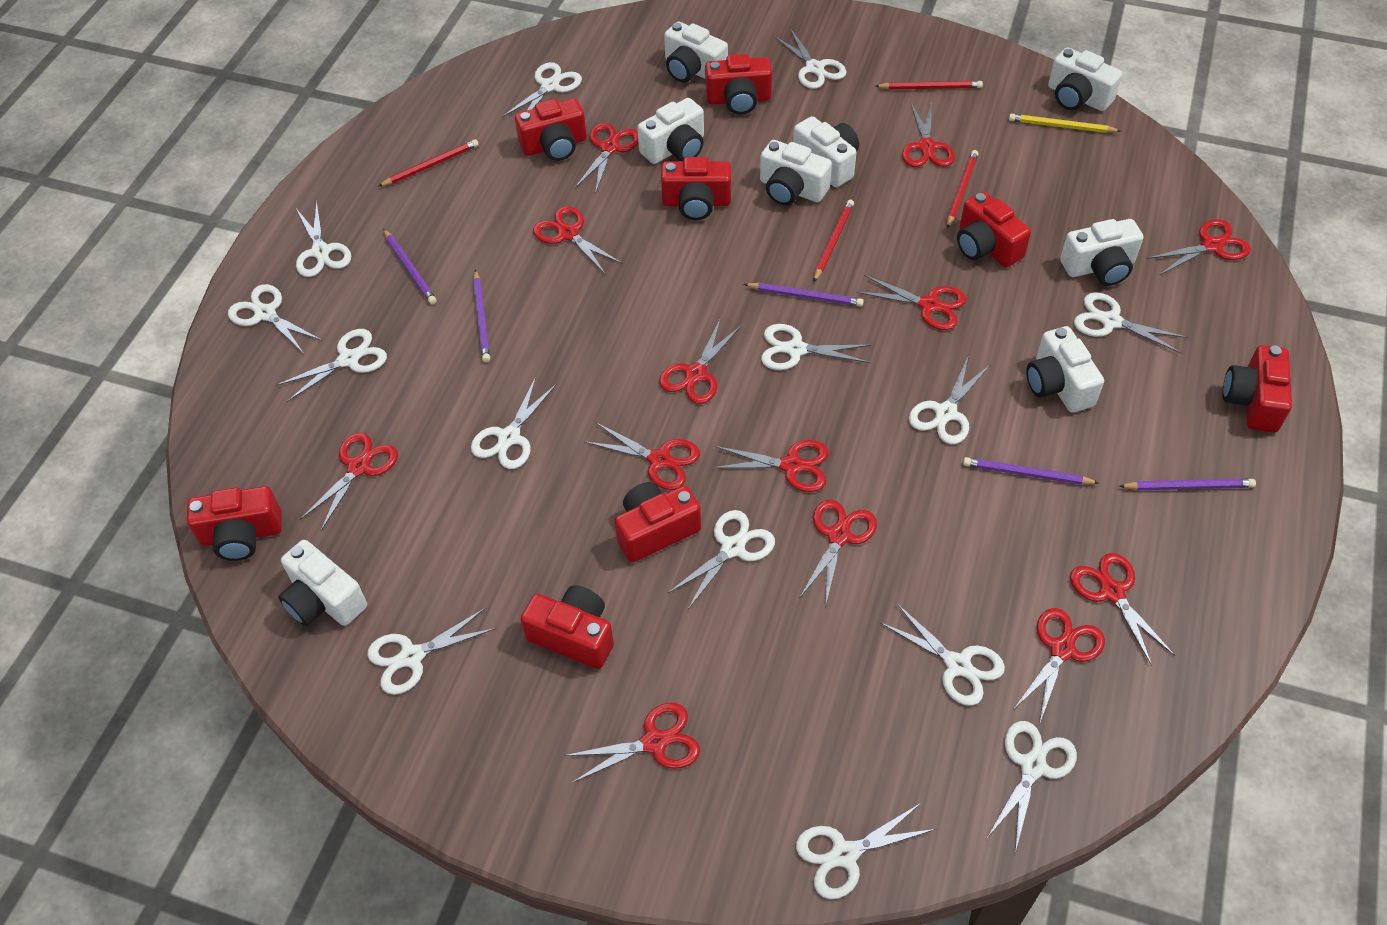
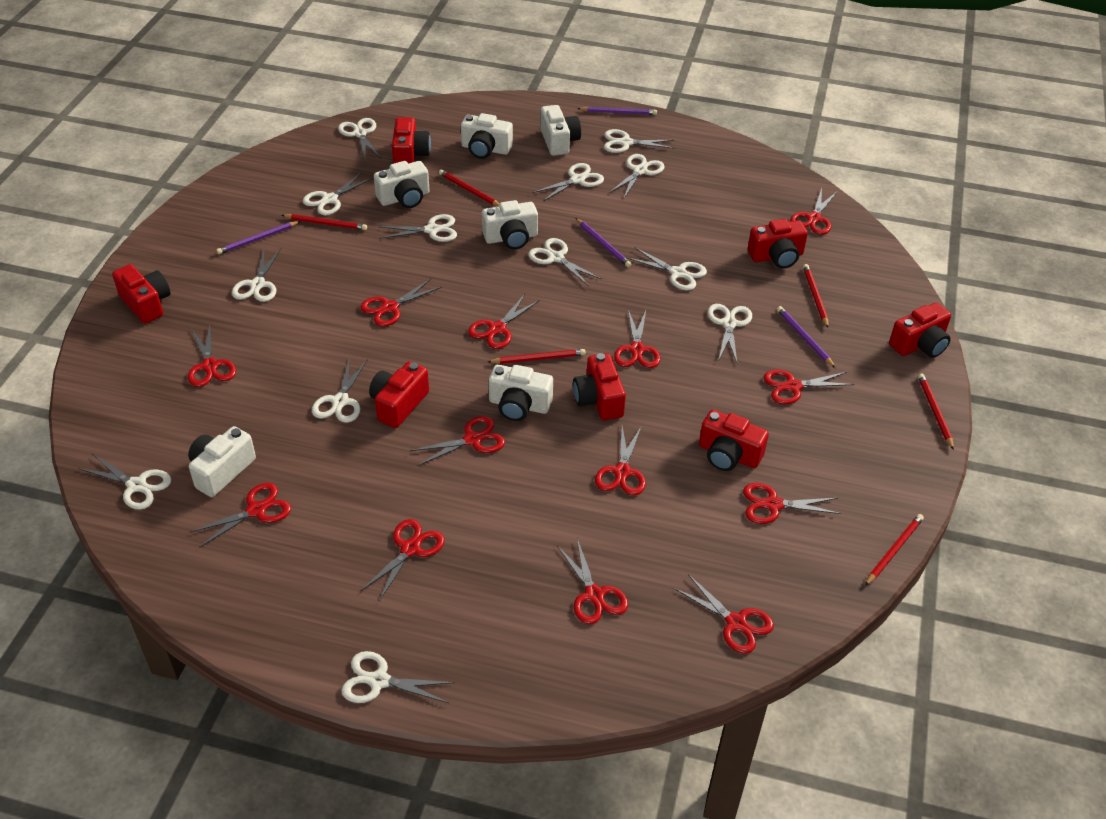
purple pencil: [383,229,437,304] [473,269,490,362] [744,283,864,307] [963,457,1099,485] [1119,479,1256,490] = 5 -> [216,221,300,254] [576,218,632,267] [578,107,657,115] [777,306,835,368] = 4
red camera: [187,486,281,561] [515,98,587,161] [521,585,614,669] [615,482,701,563] [661,157,731,220] [705,54,772,115] [957,191,1031,267] [1223,345,1292,433] = 8 -> [112,264,171,324] [369,361,429,428] [392,117,431,164] [573,353,626,420] [699,410,769,471] [748,219,808,269] [889,303,951,358] = 7
red pencil: [378,139,479,186] [814,200,854,282] [875,81,983,90] [947,150,978,229] = 4 -> [282,214,367,230] [439,170,499,207] [488,349,586,364] [803,264,829,328] [865,514,924,586] [918,373,954,450] = 6
white camera: [278,540,367,626] [637,98,704,164] [664,22,728,83] [760,140,832,205] [793,116,859,187] [1026,326,1104,412] [1048,47,1122,111] [1060,219,1144,286] = 8 -> [188,426,256,497] [374,161,430,208] [461,113,513,159] [482,200,538,250] [489,365,553,421] [540,105,581,156] = 6
white scissors: [228,284,322,354] [276,329,387,402] [295,202,351,277] [367,608,496,695] [471,377,557,469] [502,62,582,117] [667,510,775,609] [761,324,871,370] [773,28,847,89] [796,803,936,899] [880,604,1005,706] [909,355,991,444] [987,721,1077,853] [1074,292,1188,353] = 14 -> [78,454,171,510] [232,249,281,302] [303,172,373,215] [312,357,368,423] [338,118,381,161] [341,651,455,703] [378,214,457,242] [528,238,601,286] [532,163,604,202] [604,129,675,153] [609,154,665,198] [626,248,707,290] [708,304,752,362] = 13
yellow pencil: [1009,114,1121,133] = 1 -> none = 0

